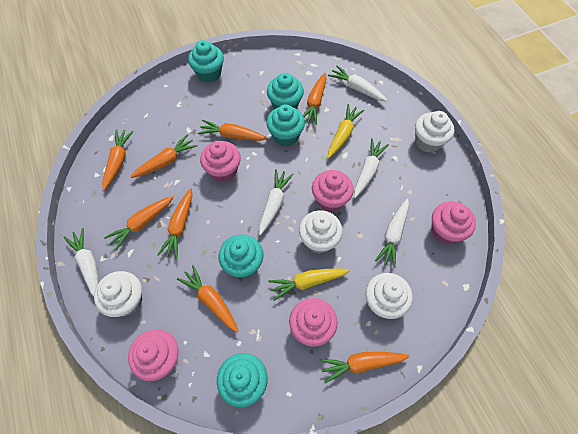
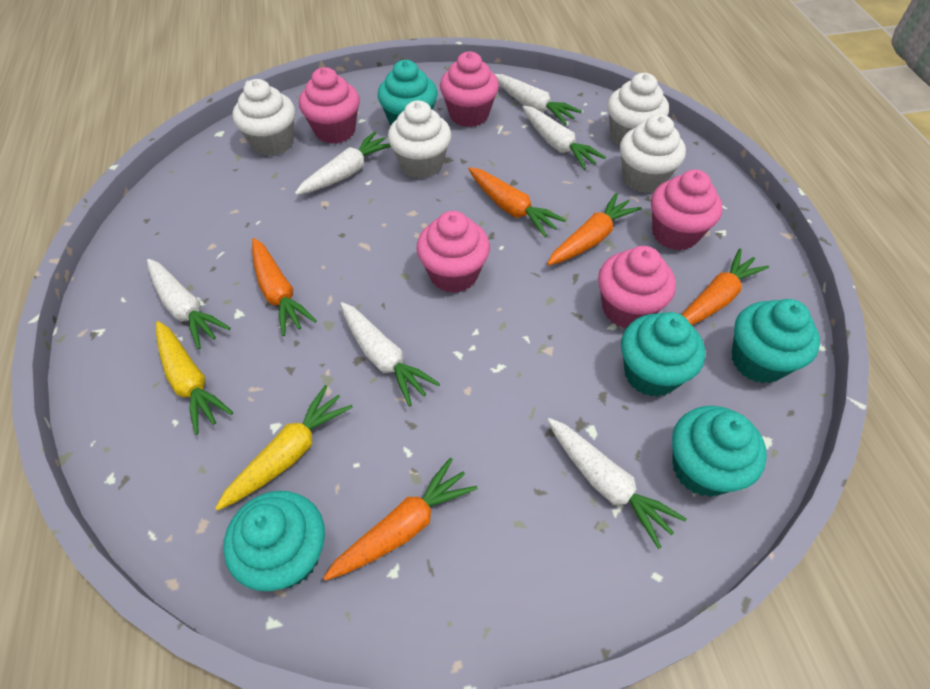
orange carrot: [102,129,134,191] [104,196,174,251] [130,134,197,178] [158,189,192,259] [177,265,239,332] [198,120,267,141] [303,73,327,125] [320,352,409,383] = 8 -> [252,238,317,336] [323,457,478,581] [468,167,566,237] [547,193,641,265] [681,249,769,325] = 5
white carrot: [63,228,99,296] [259,169,293,235] [328,65,387,102] [354,138,389,198] [375,199,409,268] = 5 -> [147,259,231,349] [295,132,391,195] [340,302,440,407] [495,74,582,125] [523,106,606,170] [547,418,686,549] = 6

